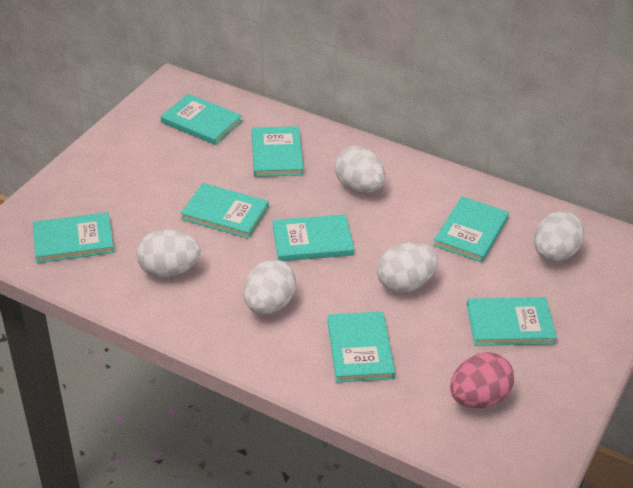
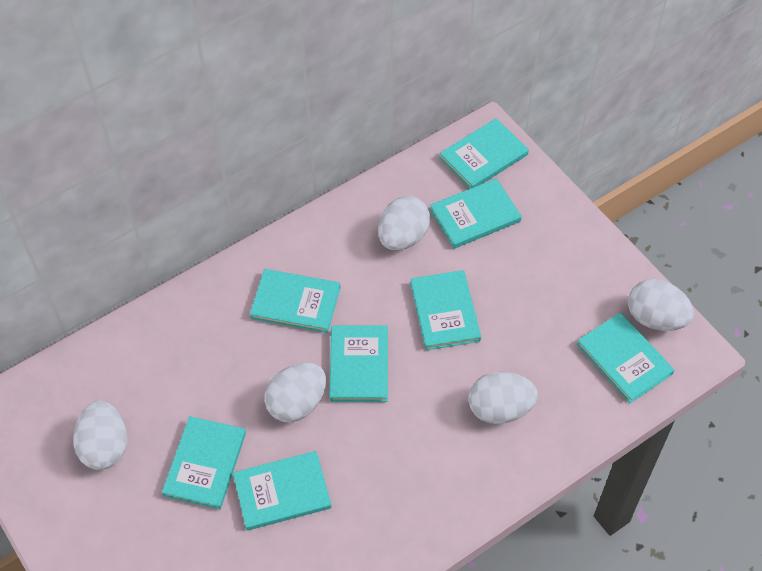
pink egg: [450,352,514,408] = 1 -> none = 0

